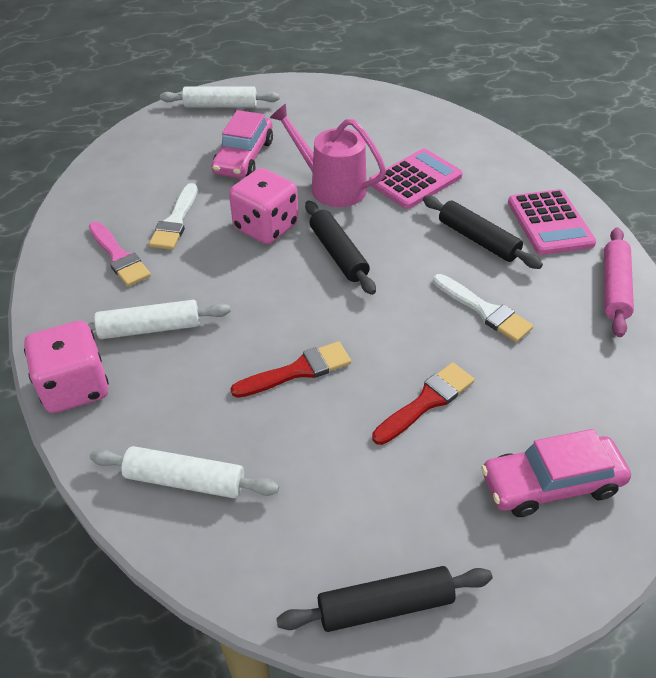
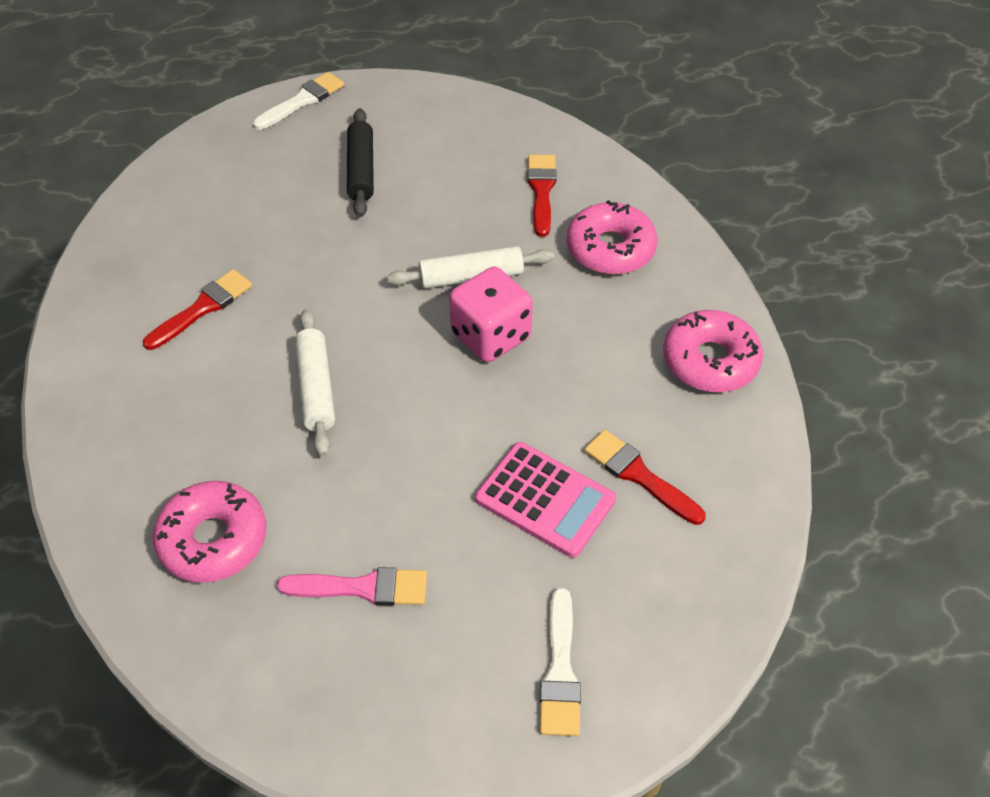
black rolling pin: [276,566,493,632] [305,201,376,295] [423,195,543,269] = 3 -> [347,108,374,217] = 1
pink calculator: [369,149,463,209] [508,189,596,255] = 2 -> [475,442,616,558] = 1
pink car: [211,110,273,178] [481,429,631,517] = 2 -> none = 0
pink dice: [24,321,109,413] [229,168,298,244] = 2 -> [449,267,533,362] = 1
pink donut: none = 0 -> [153,481,266,583] [567,200,657,275] [663,310,763,392] = 3
pink rolling pin: [604,227,634,337] = 1 -> none = 0
pink watering can: [270,103,386,207] = 1 -> none = 0
red brush: [231,341,351,398] [372,362,474,445] = 2 -> [143,269,252,350] [528,155,557,237] [584,430,706,525] = 3
white rolling pin: [70,300,230,339] [90,446,279,498] [160,86,280,107] = 3 -> [295,309,335,456] [387,246,554,289] = 2

